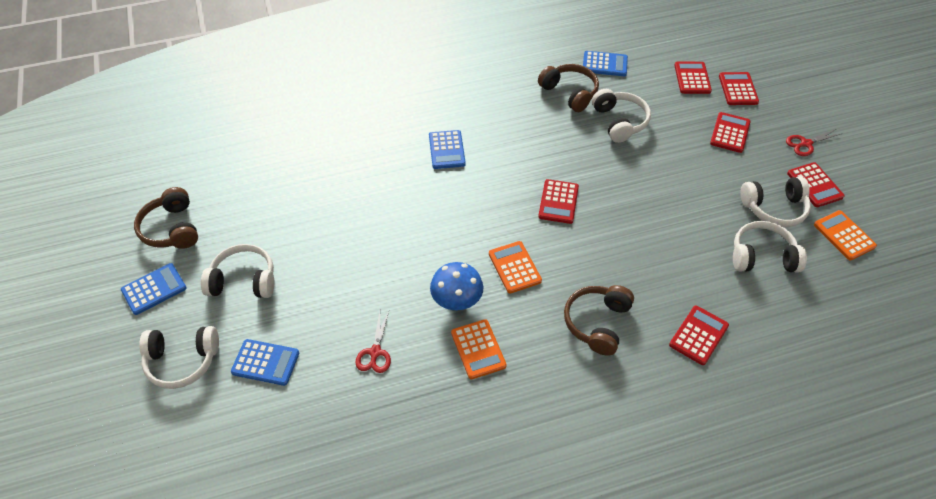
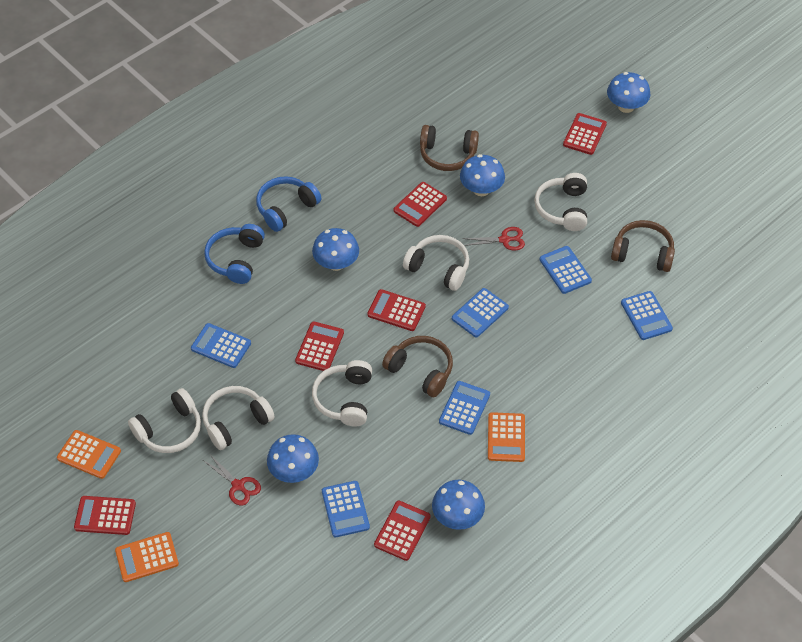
blue calculator: [121,263,187,315] [231,339,299,386] [429,130,466,169] [583,51,628,76] = 4 -> [191,323,251,368] [322,481,370,538] [439,381,490,435] [452,288,509,337] [540,246,592,294] [621,291,673,340] = 6
blue headphones: none = 0 -> [204,224,265,284] [256,176,321,232] = 2
blue mushroom: [430,262,483,310] = 1 -> [267,434,319,483] [312,228,359,271] [432,480,485,530] [460,154,505,196] [607,72,650,113] = 5

